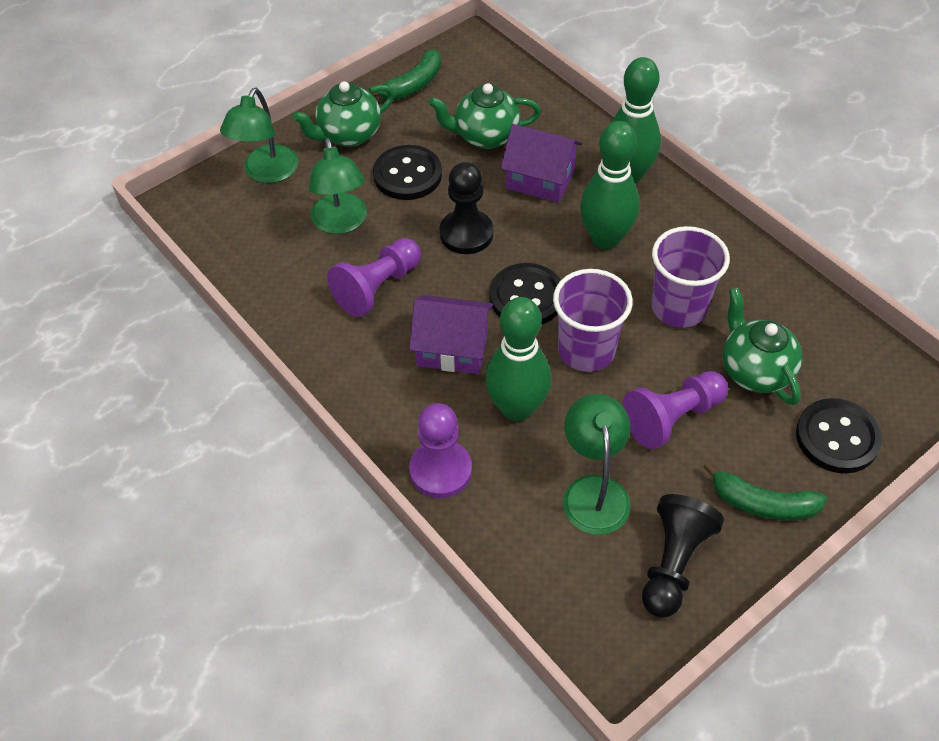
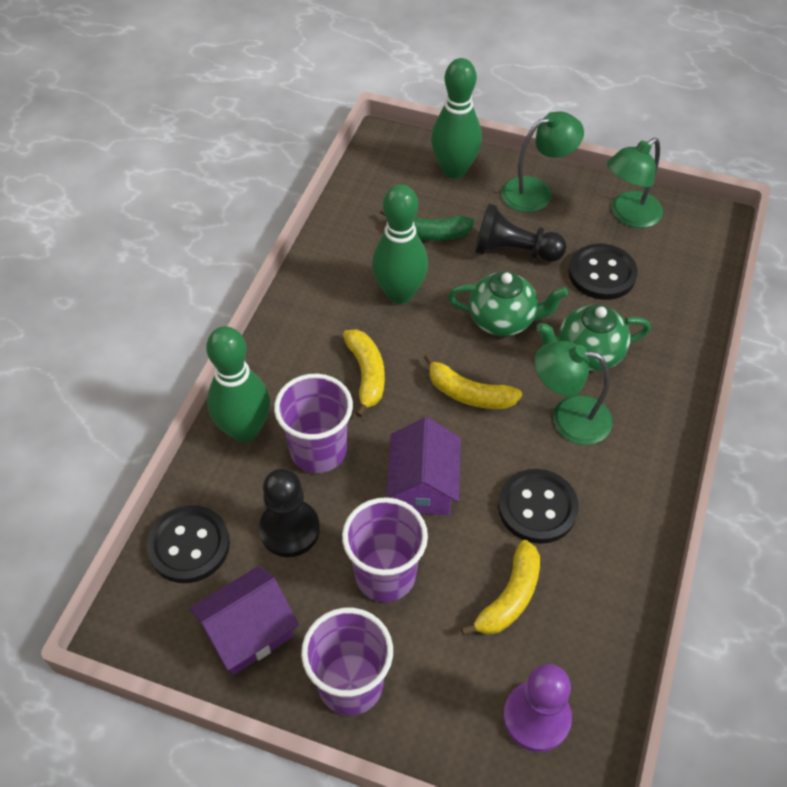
green banana: [368,49,441,100] [703,462,827,521] = 2 -> [380,208,474,241] = 1
green teapot: [292,81,394,147] [429,83,541,149] [723,287,802,405] = 3 -> [448,271,568,336] [536,305,651,371] = 2
purple cup: [553,269,633,372] [651,226,730,328] = 2 -> [274,374,353,473] [301,608,393,715] [342,497,428,602] = 3
purple pawn: [327,238,421,317] [409,403,472,498] [623,371,728,449] = 3 -> [503,664,572,752] = 1
yellow banana: none = 0 -> [343,329,385,417] [424,354,522,409] [461,540,540,636] = 3

